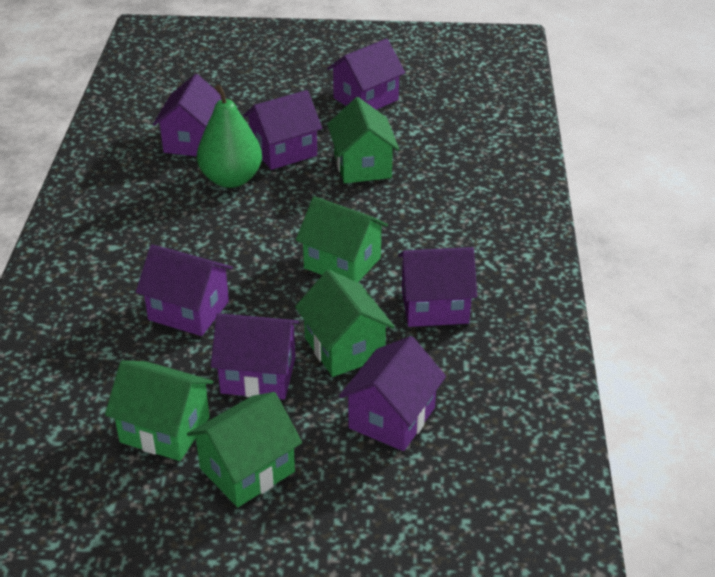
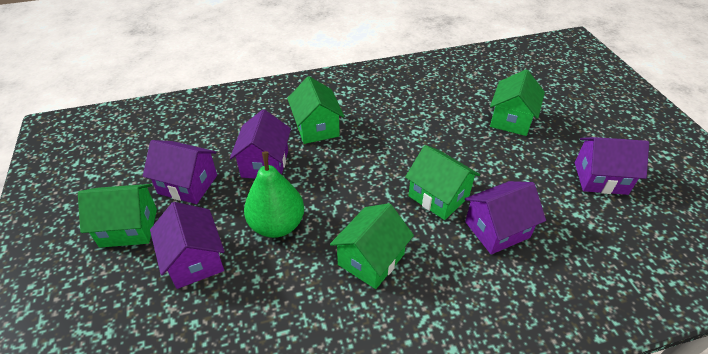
purple house: [136,245,233,336] [153,74,221,156] [211,313,300,400] [243,90,322,170] [327,39,405,110] [339,336,446,451] [398,247,477,327] = 7 -> [143,140,217,204] [150,202,225,289] [230,109,291,179] [465,181,546,254] [575,137,649,195] = 5

